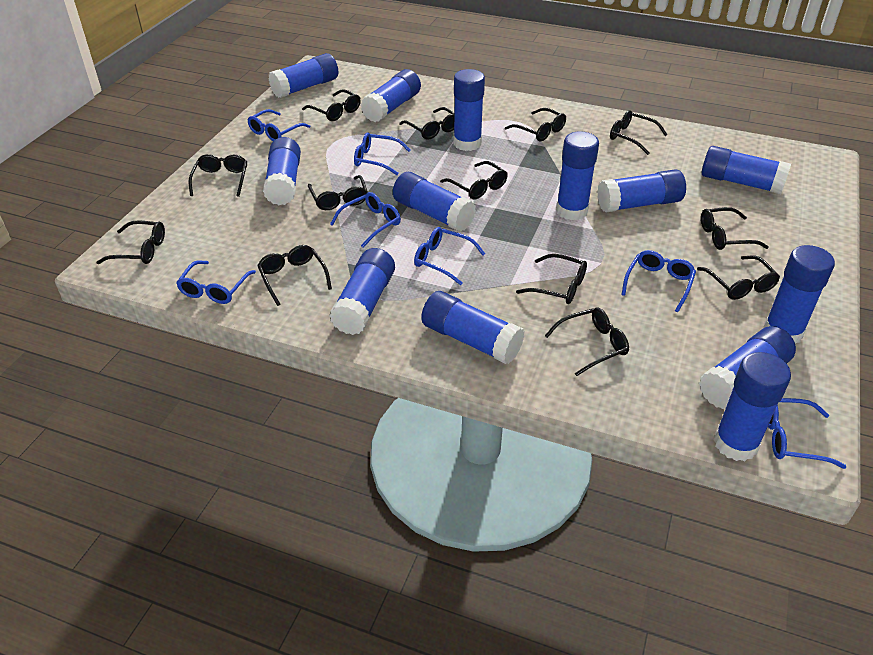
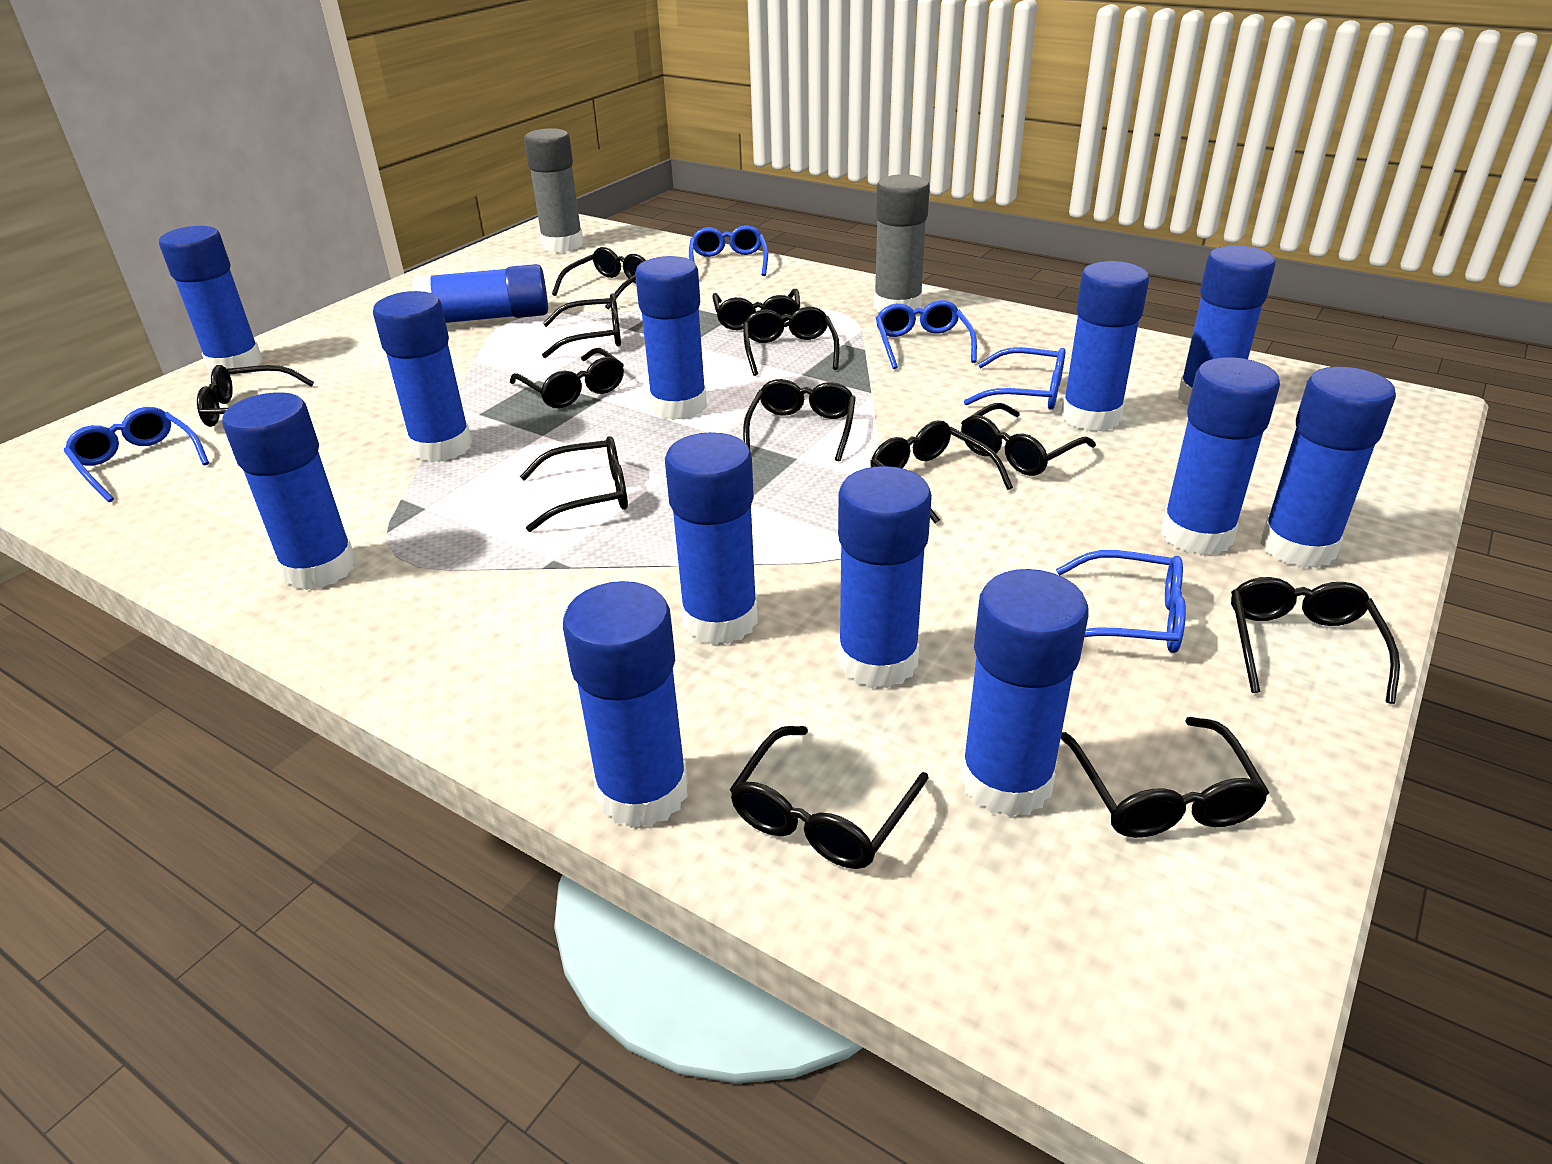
blue glasses: [176,260,256,304] [247,109,310,141] [330,192,401,248] [354,132,411,175] [414,227,485,285] [621,250,696,312] [768,398,846,469] = 7 -> [64,407,209,502] [689,225,768,276] [876,300,977,369] [964,347,1066,410] [1056,550,1186,653] = 5
grey glue stick: none = 0 -> [524,128,584,252] [874,174,930,313] = 2

